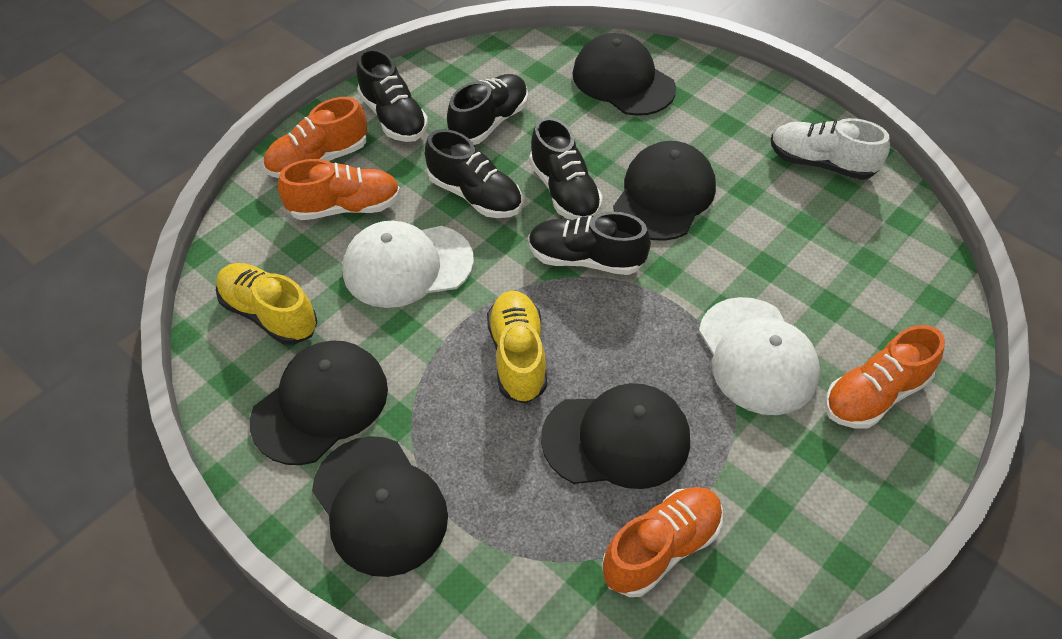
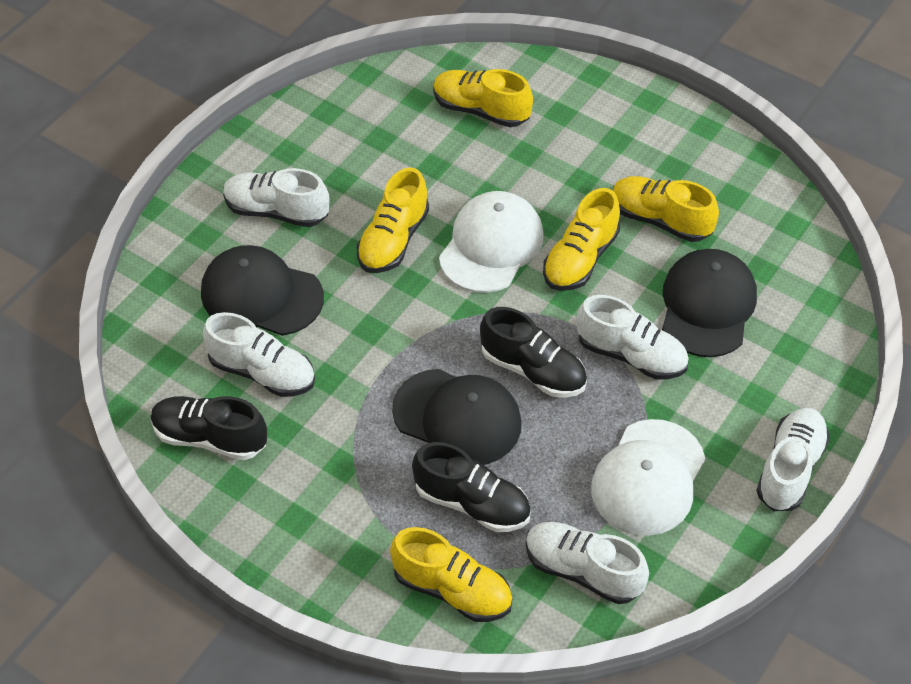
black cap: [250,340,388,465] [312,436,448,577] [541,383,690,489] [572,33,676,116] [613,141,716,241] = 5 -> [201,245,324,336] [392,369,522,465] [662,249,757,357] = 3
black shoe: [356,48,428,142] [425,129,522,218] [447,74,528,145] [528,212,651,275] [529,117,603,220] = 5 -> [151,396,267,460] [412,442,531,532] [480,307,587,398] = 3
orange shoe: [263,97,367,178] [278,159,401,220] [602,487,723,597] [825,325,945,428] = 4 -> none = 0
white shoe: [771,118,890,180] = 1 -> [203,312,315,397] [223,168,329,227] [526,522,649,604] [577,295,689,380] [756,407,830,511] = 5
yellow shoe: [216,263,317,345] [487,291,547,404] = 2 -> [357,168,429,273] [390,527,512,622] [433,69,533,127] [543,188,620,291] [613,176,719,242] = 5

